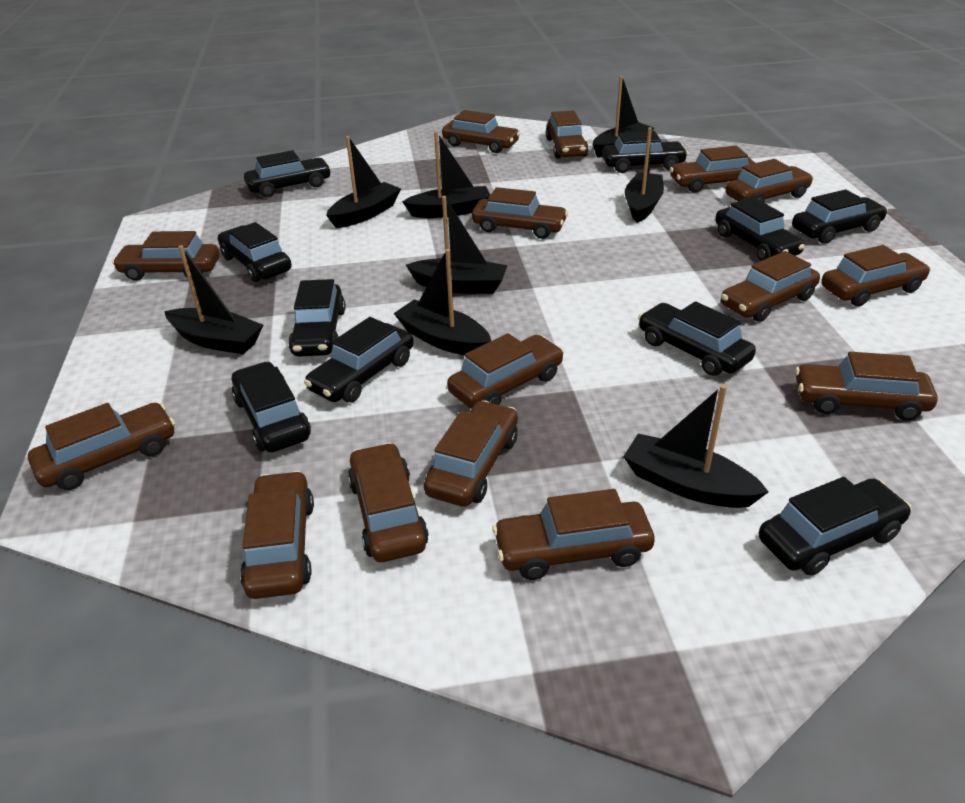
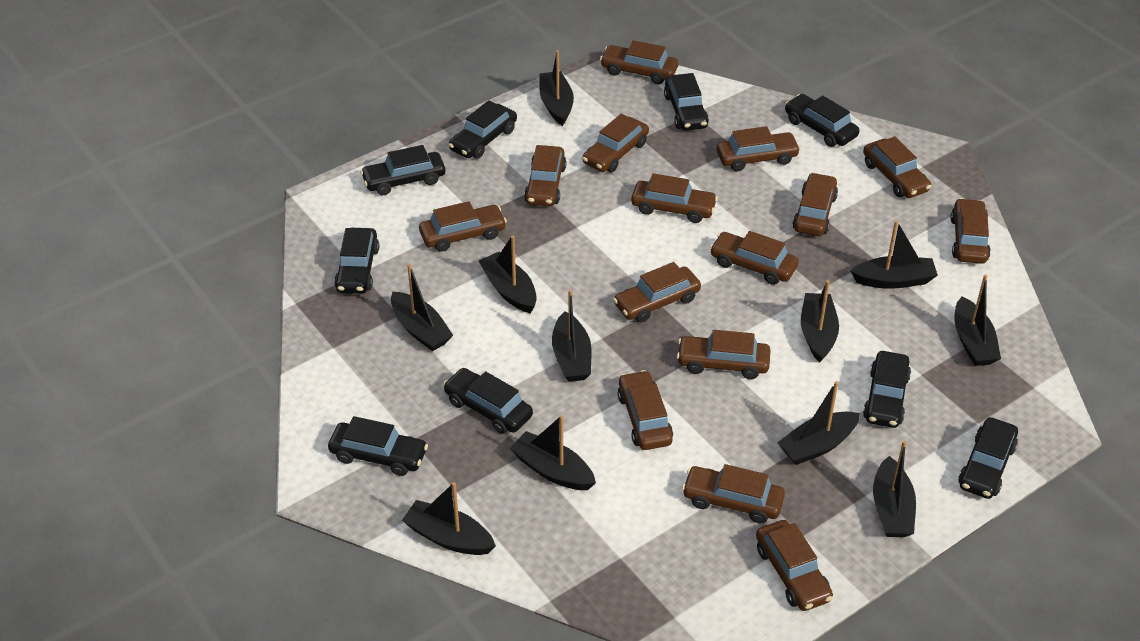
black boat: [164,245,263,354] [326,136,401,228] [394,249,491,355] [402,131,490,218] [406,196,507,294] [593,76,654,158] [623,385,769,508] [625,127,664,223] = 8 -> [391,264,453,351] [402,482,496,555] [479,235,537,313] [510,415,596,490] [539,50,574,126] [552,290,591,382] [777,381,860,465] [801,280,839,363] [851,220,938,289] [873,440,916,537] [954,274,1001,366] = 11
black car: [218,222,292,282] [232,361,311,452] [244,150,331,197] [288,279,346,357] [304,317,413,403] [602,131,688,173] [638,301,756,376] [715,197,805,261] [759,477,912,576] [792,189,888,244] = 10 -> [328,416,428,476] [334,228,379,294] [360,145,445,195] [443,368,533,434] [448,100,517,159] [664,73,709,131] [785,94,859,147] [863,351,911,428] [958,417,1018,499] = 9

